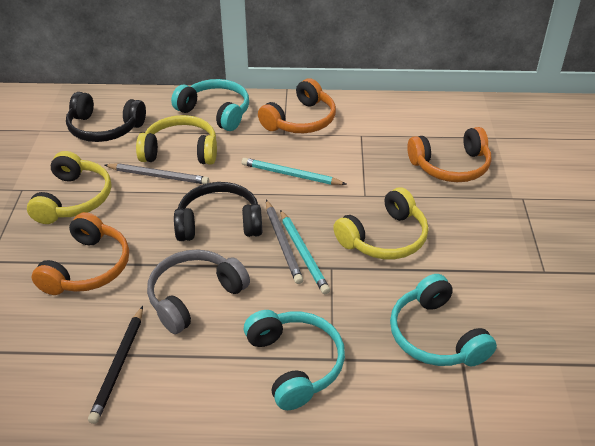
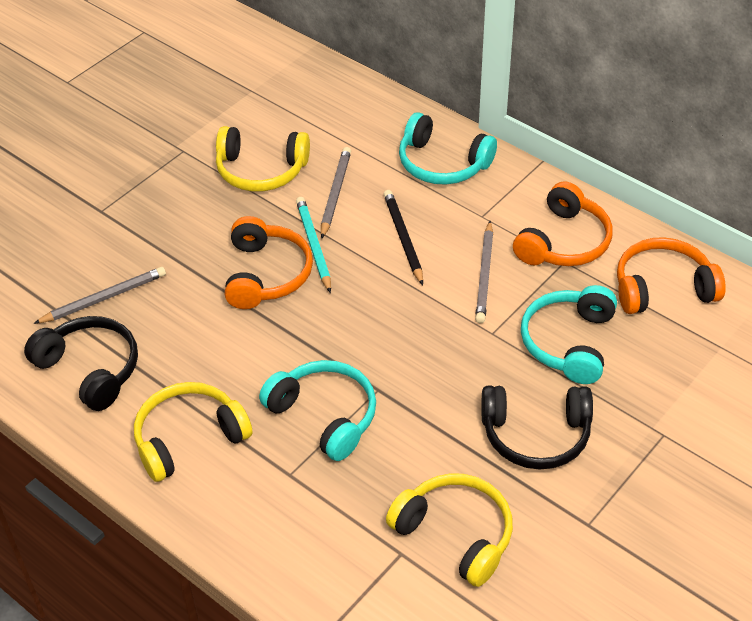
grey headphones: [147,249,250,334] = 1 -> none = 0
grey pencil: [105,163,209,184] [266,200,303,284] = 2 -> [33,267,166,324] [321,147,351,239] [475,221,493,323] = 3
turquoise pencil: [242,158,346,185] [280,210,330,294] = 2 -> [296,197,331,293] = 1

